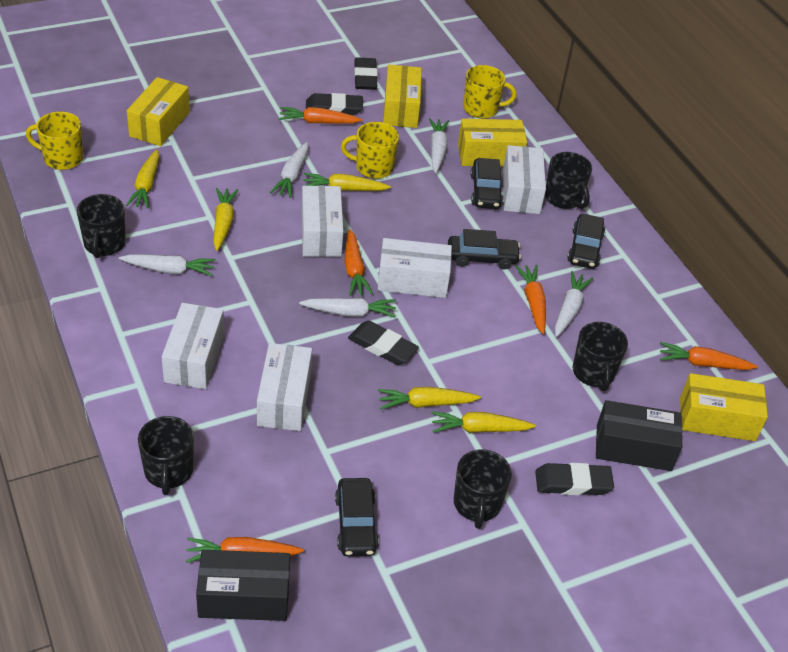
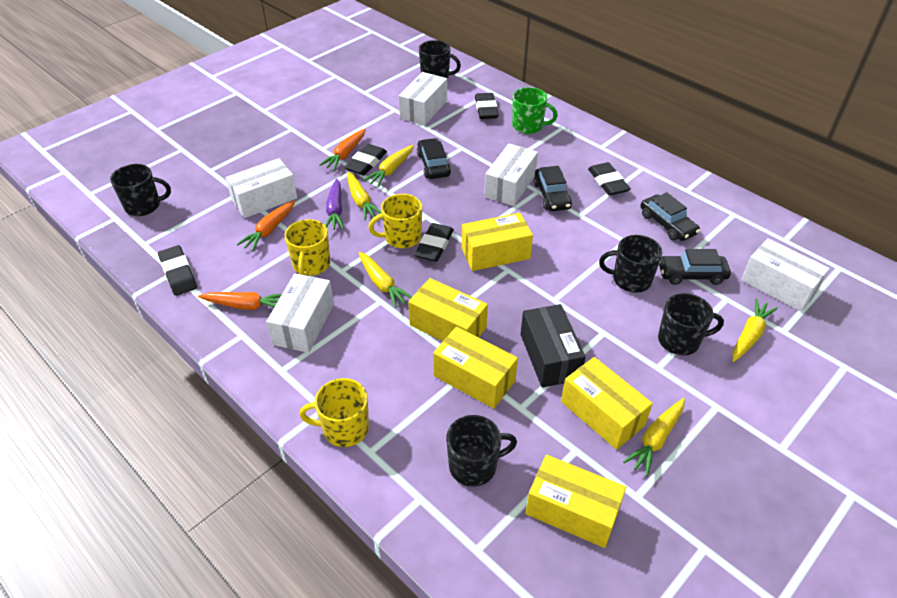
black box: [196,550,290,621] [596,400,682,471] = 2 -> [521,304,586,388] = 1
black eraser: [306,93,363,115] [348,320,419,365] [354,57,378,90] [535,463,614,495] = 4 -> [158,245,197,296] [344,144,387,176] [414,223,454,262] [475,93,499,119] [588,162,631,196] = 5
green mug: none = 0 -> [512,87,558,134] = 1
orange carrot: [186,537,304,563] [279,107,362,124] [344,229,373,296] [515,265,546,334] [660,342,758,370] = 5 -> [198,292,282,310] [236,200,295,251] [319,129,366,170] = 3
purple carrot: none = 0 -> [325,178,344,230] = 1
white carrot: [119,254,216,276] [270,142,308,198] [299,298,396,318] [429,118,449,173] [555,271,593,337] = 5 -> none = 0
yellow box: [127,77,190,146] [383,65,422,128] [458,119,527,167] [680,373,768,441] = 4 -> [408,278,488,341] [433,327,518,409] [461,213,533,271] [526,455,626,548] [561,357,653,450] = 5

